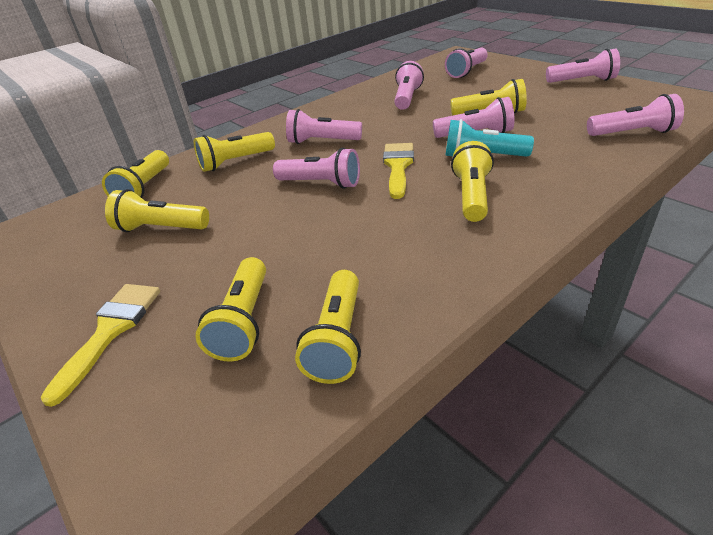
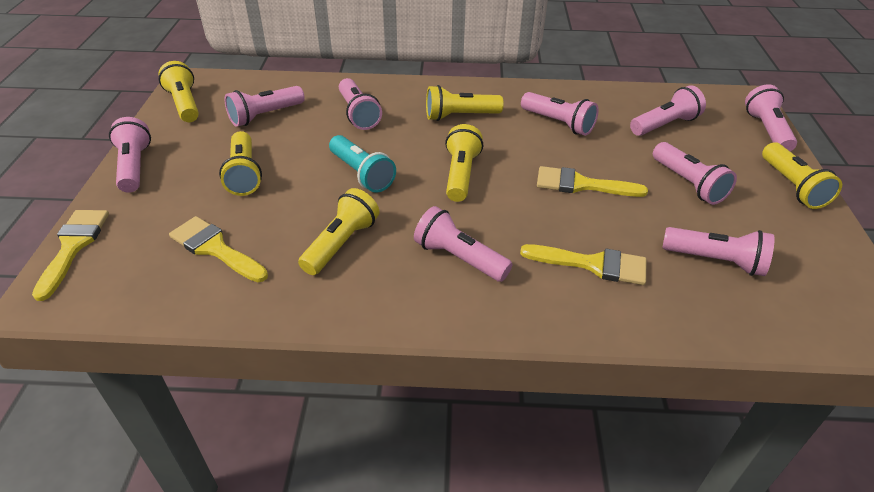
pink flashlight: [273,148,360,189] [286,109,362,144] [394,61,424,110] [433,97,514,138] [445,48,488,78] [546,48,620,83] [587,94,684,136] = 7 -> [109,117,151,193] [225,86,305,127] [339,78,382,130] [414,206,513,282] [521,92,599,136] [630,85,706,136] [653,142,737,205] [662,227,775,276] [745,84,797,151] = 9
yellow brush: [41,284,160,407] [383,143,414,199] = 2 -> [32,210,109,301] [169,216,268,282] [520,244,646,285] [537,166,648,197] = 4
yellow flashlight: [102,150,169,198] [105,189,209,232] [194,132,275,172] [195,257,266,362] [295,270,361,384] [450,79,527,115] [451,141,494,222] = 7 -> [158,61,199,122] [219,131,262,196] [298,188,379,275] [426,85,504,121] [445,124,483,202] [762,143,842,209] = 6

